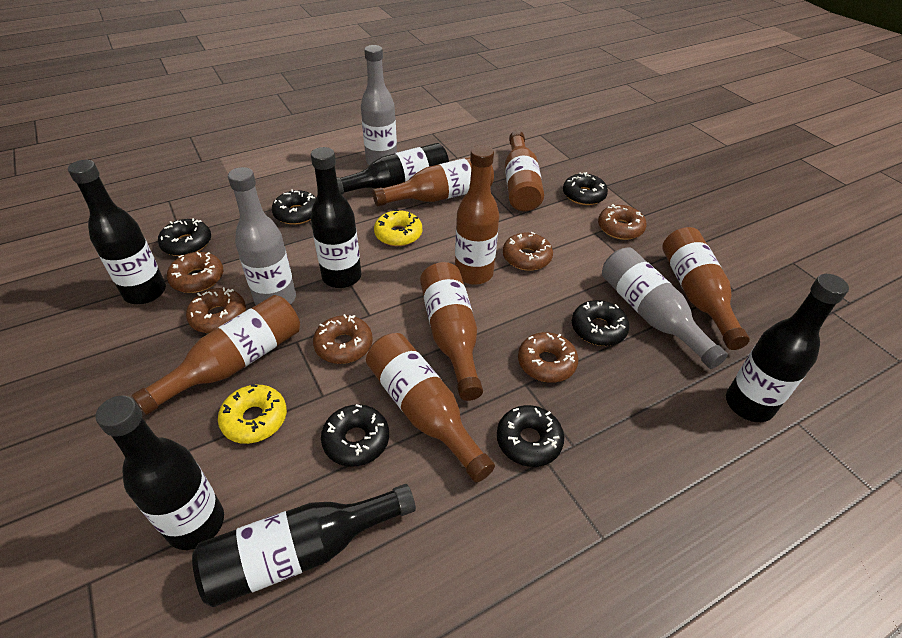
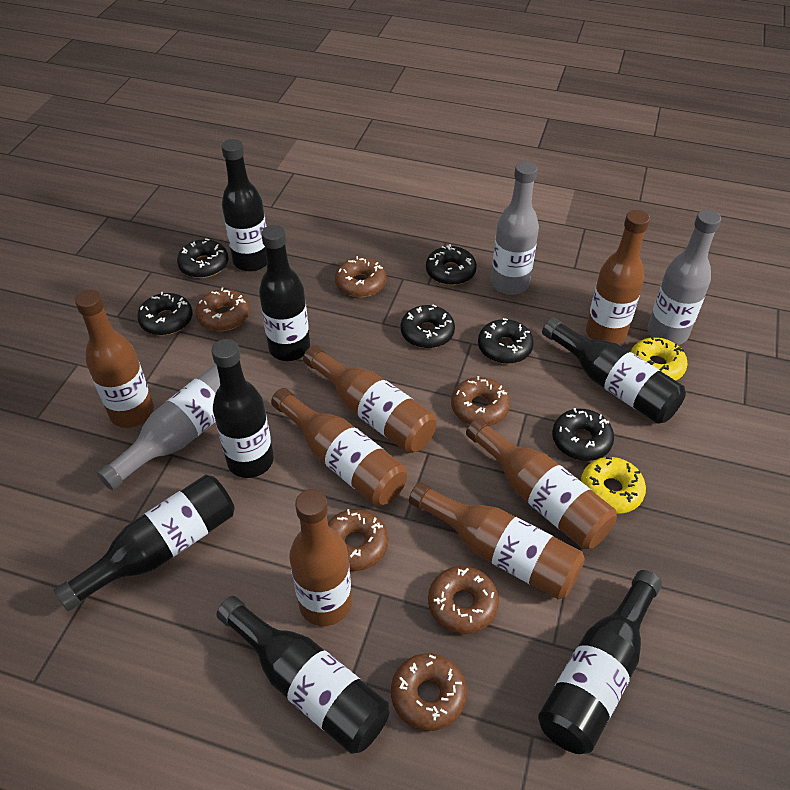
black bottle: [68,160,166,304] [95,395,224,550] [192,484,416,607] [311,147,361,288] [337,143,449,194] [726,274,849,422] = 6 -> [54,475,235,611] [211,339,274,478] [216,596,389,754] [221,139,267,271] [259,225,310,361] [538,570,662,754] [542,317,686,424] = 7

